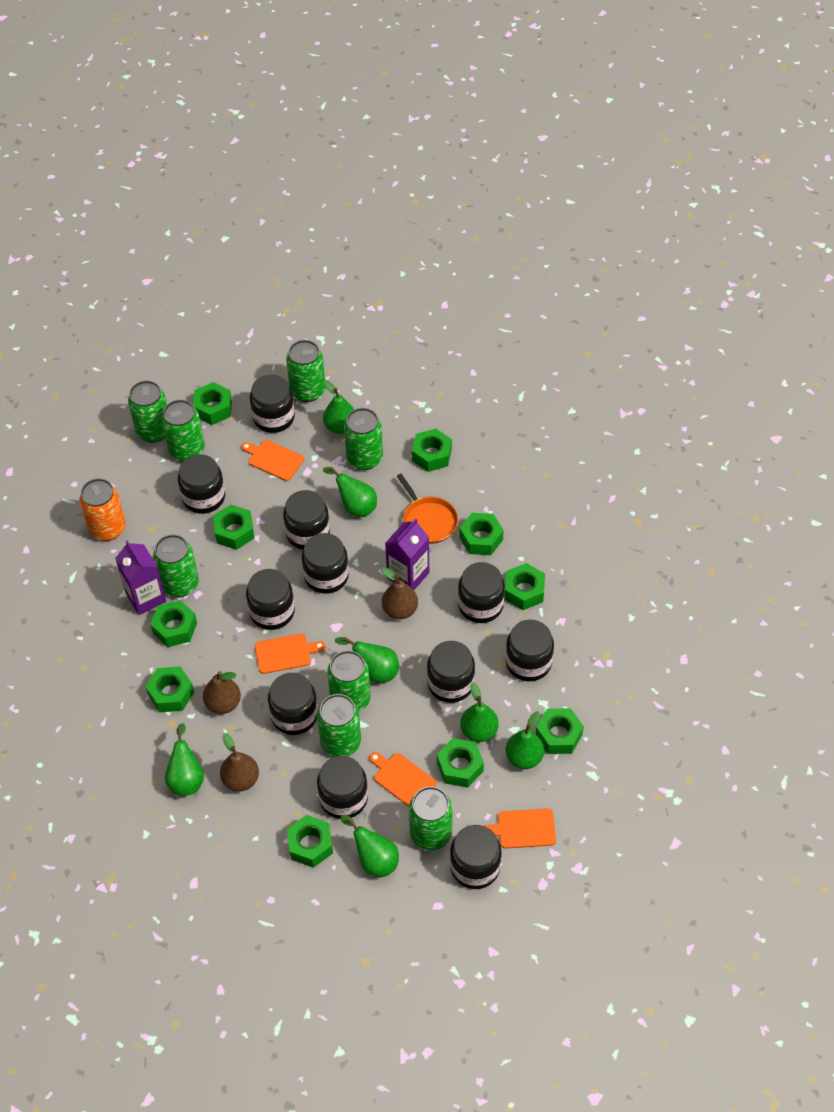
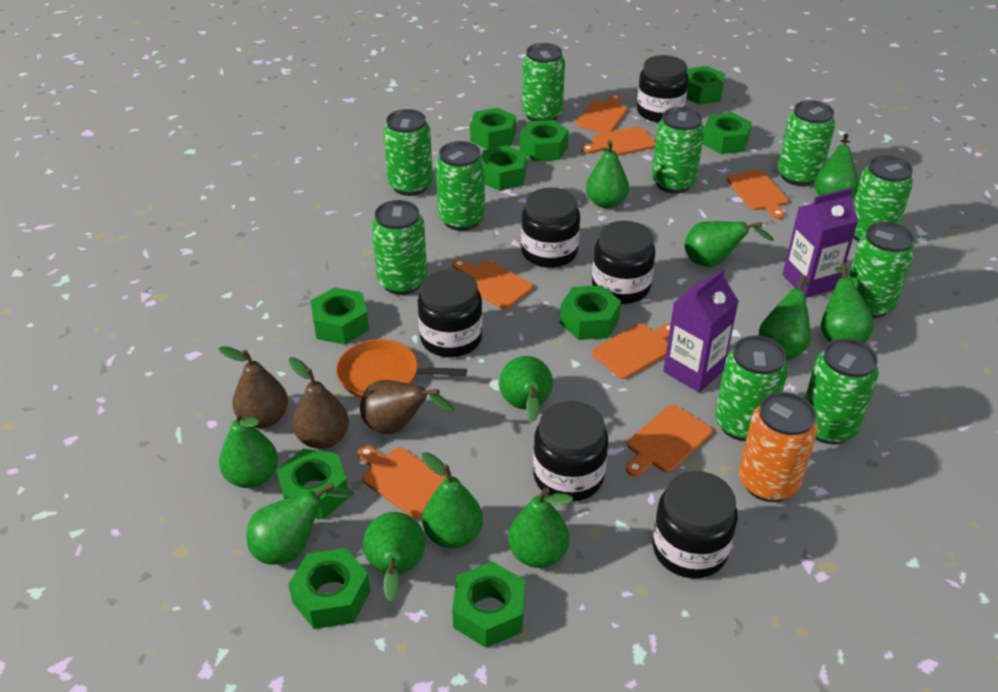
black jar: [178,454,225,514] [246,569,295,630] [250,375,295,433] [268,673,318,735] [283,490,330,550] [302,533,349,594] [317,756,368,819] [427,641,475,703] [450,825,502,889] [458,562,505,623] [506,620,554,681] = 11 -> [418,269,483,357] [521,188,580,268] [533,401,608,502] [592,221,655,304] [637,55,689,122] [652,471,738,579] = 6
green can: [128,381,167,443] [153,534,199,597] [162,400,205,462] [286,340,325,402] [317,694,361,757] [327,650,371,712] [344,408,383,470] [409,786,453,850] = 8 -> [372,200,427,295] [383,109,433,196] [436,141,485,231] [522,43,565,121] [652,107,704,194] [715,335,788,441] [778,100,835,186] [805,338,879,444] [848,221,915,318] [853,155,913,242] = 10
green pear: [165,723,204,796] [323,380,354,434] [323,466,377,517] [335,637,399,683] [340,815,399,877] [460,682,499,742] [506,711,544,769] = 7 -> [219,410,278,488] [246,482,354,565] [363,512,425,602] [422,452,483,548] [499,356,553,421] [508,487,573,568] [586,140,629,208] [685,221,774,267] [759,275,811,360] [814,133,859,198] [821,262,874,343] = 11
orange cutting board: [241,440,304,481] [255,634,326,674] [369,752,437,807] [484,808,556,849] = 4 -> [358,446,447,519] [452,259,533,309] [576,94,628,133] [581,126,656,156] [592,323,671,379] [626,405,713,477] [727,170,788,219] = 7

